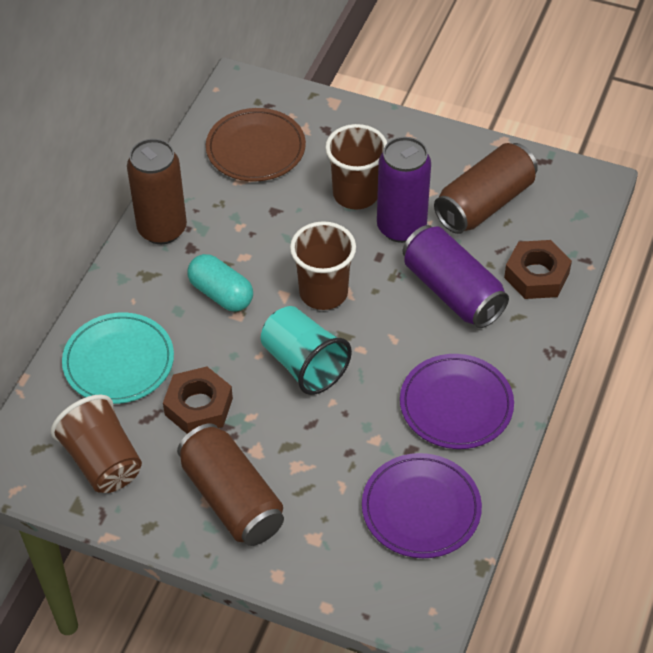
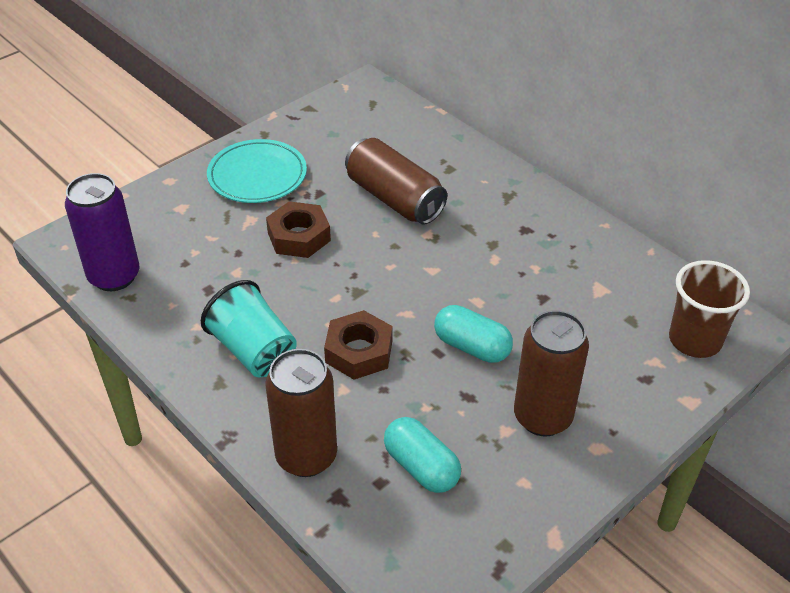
brown cup: [50,395,142,493] [290,221,356,310] [325,124,387,209] = 3 -> [669,260,750,358] = 1
brown plate: [206,108,306,182] = 1 -> none = 0
purple can: [377,137,431,243] [403,225,509,328] = 2 -> [65,173,140,291] = 1
purple plate: [362,453,482,558] [400,354,514,449] = 2 -> none = 0
turquoise capsule: [188,254,253,311] = 1 -> [384,417,461,493] [434,305,513,363] = 2

